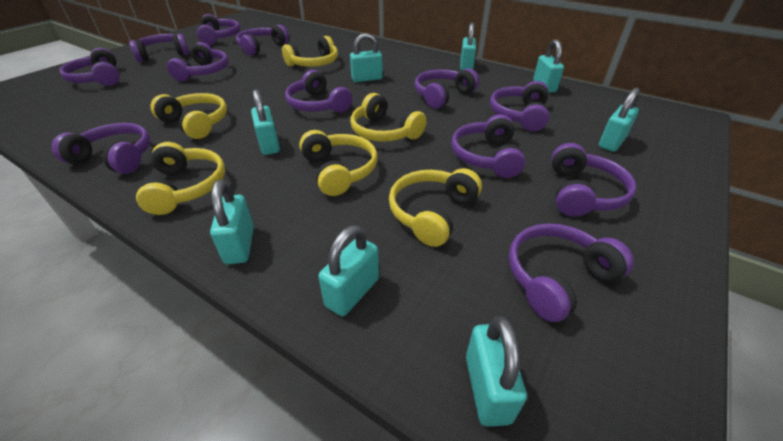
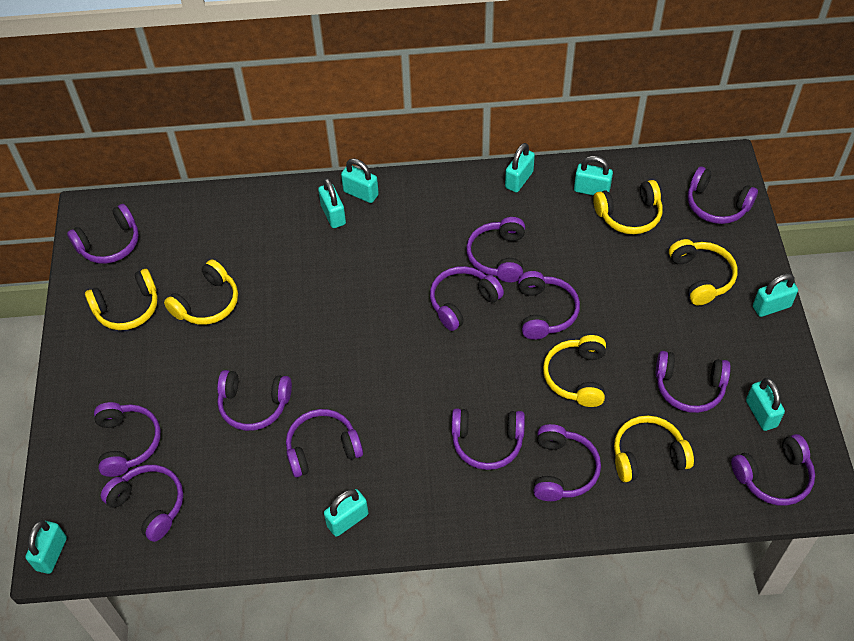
purple headphones: [52,123,150,174] [60,48,119,86] [129,34,189,62] [167,42,229,81] [197,14,240,45] [236,25,289,56] [285,70,352,113] [414,68,479,109] [451,114,526,178] [490,81,549,131] [508,223,634,322] [551,143,636,217] = 12 -> [67,204,139,264] [94,402,161,477] [101,465,183,542] [217,370,292,431] [286,409,363,477] [430,266,504,331] [451,408,525,470] [466,217,525,282] [518,271,580,340] [533,424,601,501] [656,351,731,413] [688,167,758,224] [731,434,815,506] = 13

